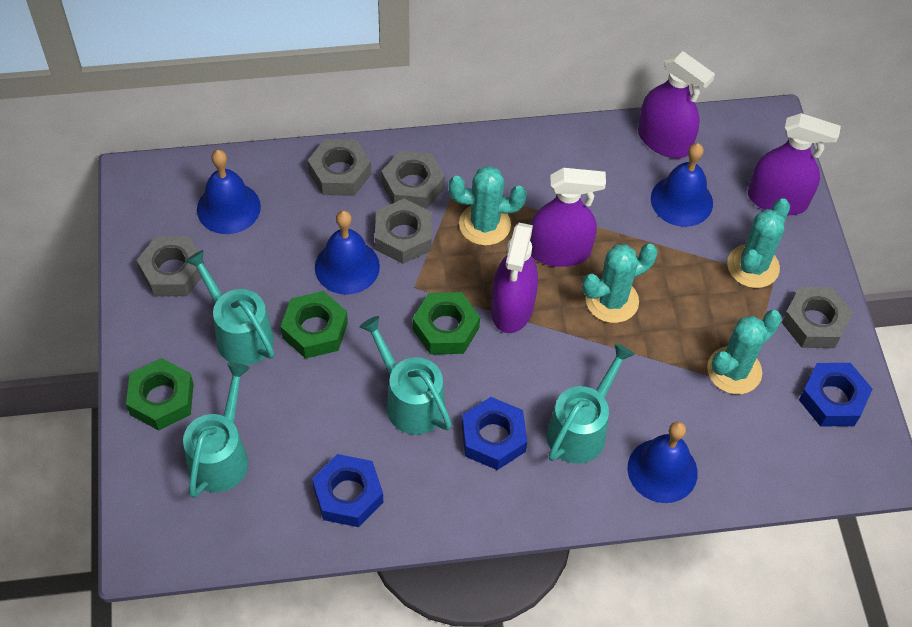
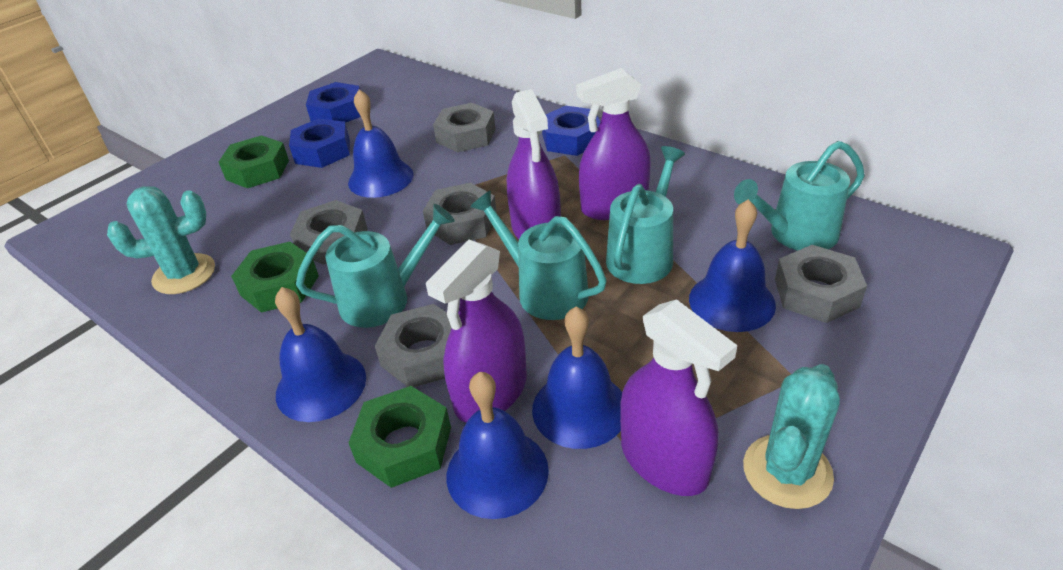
blue bell: [197,150,261,234] [315,210,380,295] [628,421,698,503] [651,143,713,227] = 4 -> [275,287,366,422] [348,89,414,198] [447,372,549,519] [532,307,622,449] [689,199,776,332] = 5
turquoise cactus: [449,166,526,246] [582,244,658,323] [707,310,782,394] [727,198,790,288] = 4 -> [107,187,215,294] [743,364,840,509] = 2

